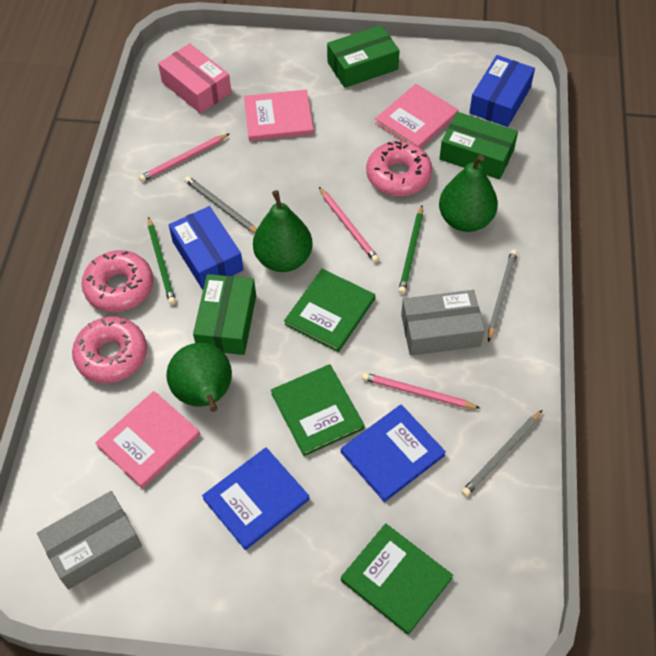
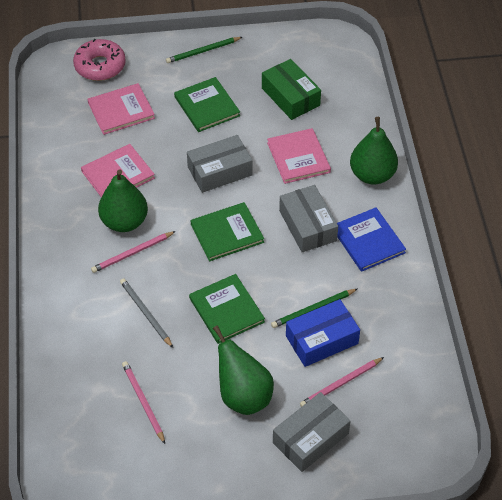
blue book: [202,447,310,550] [341,404,446,502] = 2 -> [337,207,406,272] = 1
blue box: [169,206,244,289] [469,55,535,127] = 2 -> [286,299,360,367] = 1
green box: [193,274,256,355] [327,25,400,88] [439,112,518,179] = 3 -> [262,59,321,120] = 1
grey box: [37,491,142,589] [401,290,485,355] = 2 -> [187,135,253,193] [273,392,351,472] [279,185,338,252] = 3
grey pencil: [185,176,257,233] [461,410,542,496] [488,249,517,342] = 3 -> [120,278,173,348] = 1
pink box: [158,43,232,114] = 1 -> none = 0
pink donut: [72,317,147,383] [82,250,153,312] [366,141,432,196] = 3 -> [73,39,126,81] = 1

